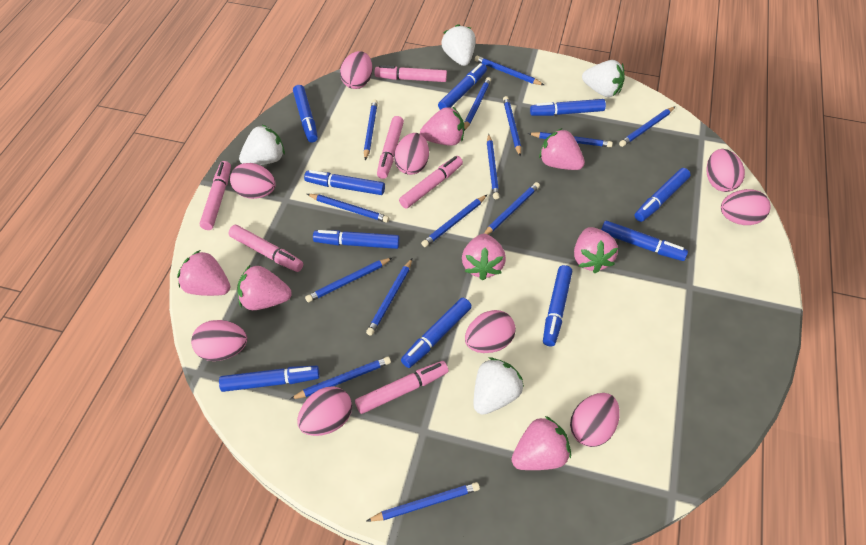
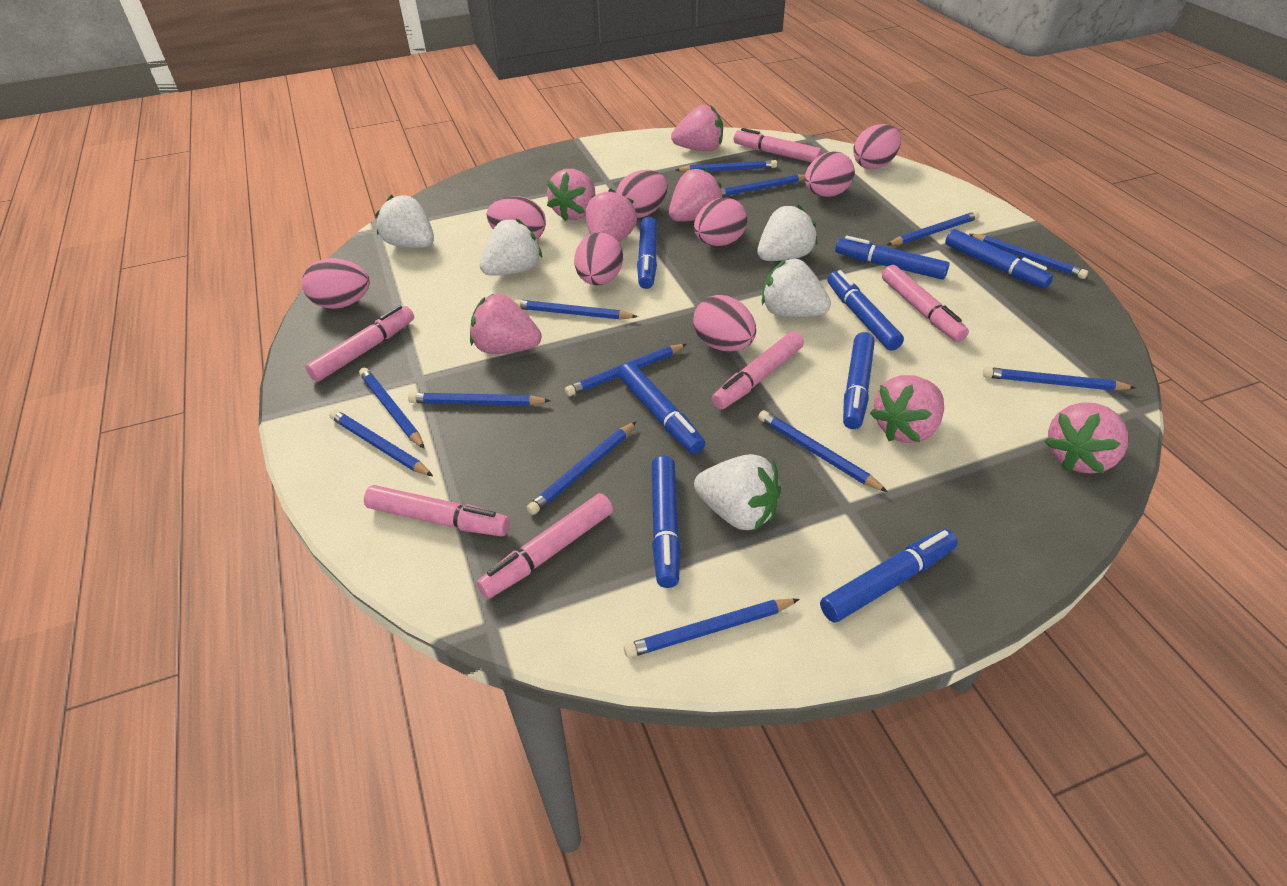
blue marker: [219,366,320,392] [293,85,318,143] [304,170,385,195] [313,230,400,249] [401,298,472,368] [438,63,487,110] [530,99,606,116] [543,265,572,347] [601,220,688,261] [635,168,691,222] = 10 -> [618,362,705,454] [637,217,657,289] [652,456,681,588] [820,529,958,623] [827,270,904,351] [835,236,950,280] [843,332,875,429] [945,229,1053,289] = 8
blue pencil: [290,356,391,399] [305,258,392,302] [307,194,389,223] [364,100,378,160] [366,259,412,336] [367,482,480,521] [421,195,487,247] [464,77,491,131] [475,56,544,85] [484,182,540,234] [487,134,499,199] [503,96,521,157] [528,132,613,147] [619,107,675,147] = 14 -> [329,410,433,476] [359,368,425,449] [408,393,551,406] [514,299,638,319] [527,422,636,515] [565,344,687,396] [624,599,800,658] [675,160,777,172] [721,175,805,197] [758,410,888,492] [887,211,979,245] [969,234,1088,279] [983,367,1136,391] = 13
pink egg: [191,320,247,361] [230,163,276,199] [297,386,352,436] [340,51,373,89] [394,133,429,175] [465,310,516,353] [570,393,620,447] [706,149,745,192] [721,189,771,225] = 9 -> [302,258,370,309] [487,196,546,239] [574,232,623,285] [616,170,667,218] [693,295,756,351] [694,197,747,246] [805,152,855,197] [853,124,901,169] = 8
white strawberry: [239,125,285,165] [441,24,476,66] [474,358,524,415] [582,60,625,97] = 4 -> [375,195,434,248] [480,219,542,276] [694,454,781,531] [757,205,818,261] [762,258,831,317] = 5

